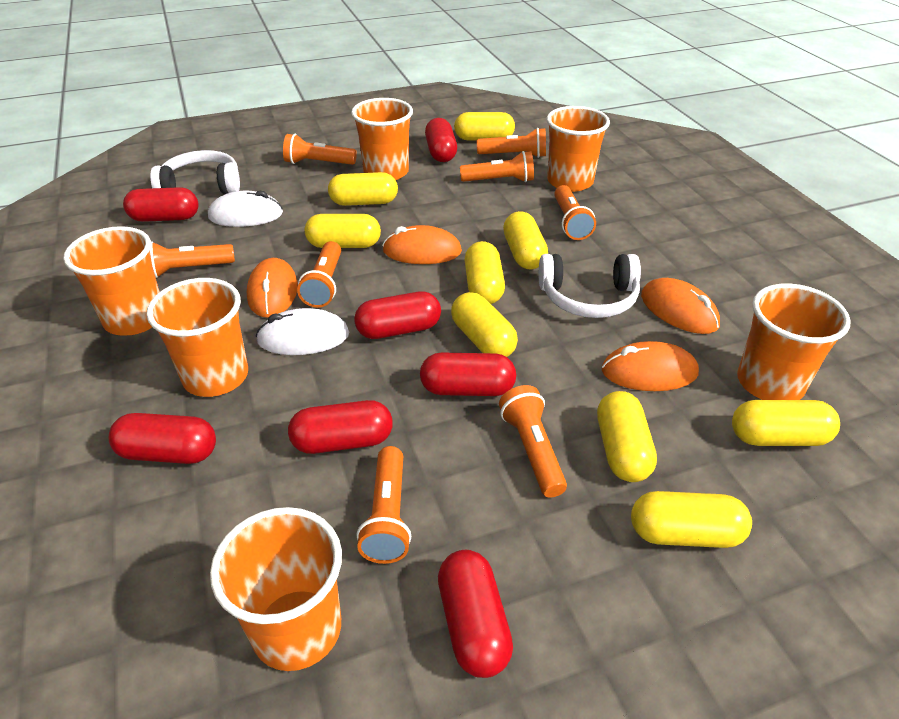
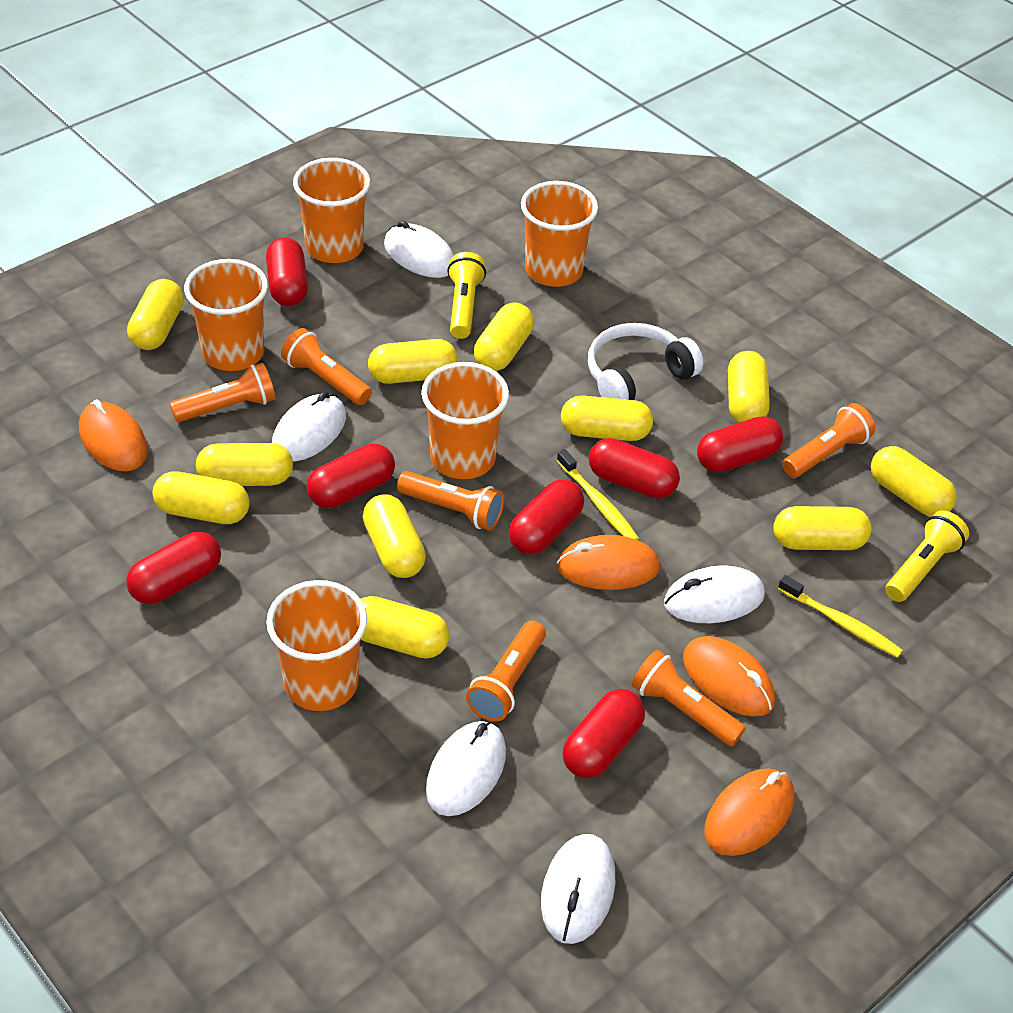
orange cup: [63,226,160,336] [146,278,248,397] [210,507,342,671] [351,98,413,180] [546,106,610,192] [737,284,851,400] = 6 -> [184,259,268,371] [266,580,367,711] [293,158,371,263] [421,362,509,479] [521,181,598,287] = 5
orange flashlight: [150,241,235,278] [283,134,357,165] [297,241,341,308] [357,446,411,564] [460,151,534,182] [477,128,546,158] [499,385,567,498] [554,185,596,240] = 8 -> [170,363,276,422] [281,328,372,405] [397,471,504,531] [466,620,546,721] [631,650,746,746] [782,403,875,478] = 6
white headphones: [150,150,240,194] [539,254,641,318] = 2 -> [588,323,703,400] = 1
white mouse: [208,191,283,227] [256,308,349,355] = 2 -> [272,391,346,462] [384,221,454,278] [426,721,506,816] [541,834,615,944] [664,566,765,623] = 5
yellow capsule: [305,214,381,248] [328,172,398,206] [451,292,518,357] [454,112,515,140] [465,241,505,304] [503,211,548,269] [597,391,657,482] [631,491,752,548] [732,400,840,446] = 9 -> [127,279,184,350] [152,471,250,524] [196,443,293,486] [361,596,449,659] [363,494,426,578] [368,339,458,384] [474,302,534,371] [561,396,653,441] [728,351,770,423] [773,506,872,550] [871,446,957,517] = 11
yellow flashlight: none = 0 -> [447,252,486,339] [885,510,969,602] = 2
yellow toothbrush: none = 0 -> [557,449,639,540] [778,575,903,658] = 2

